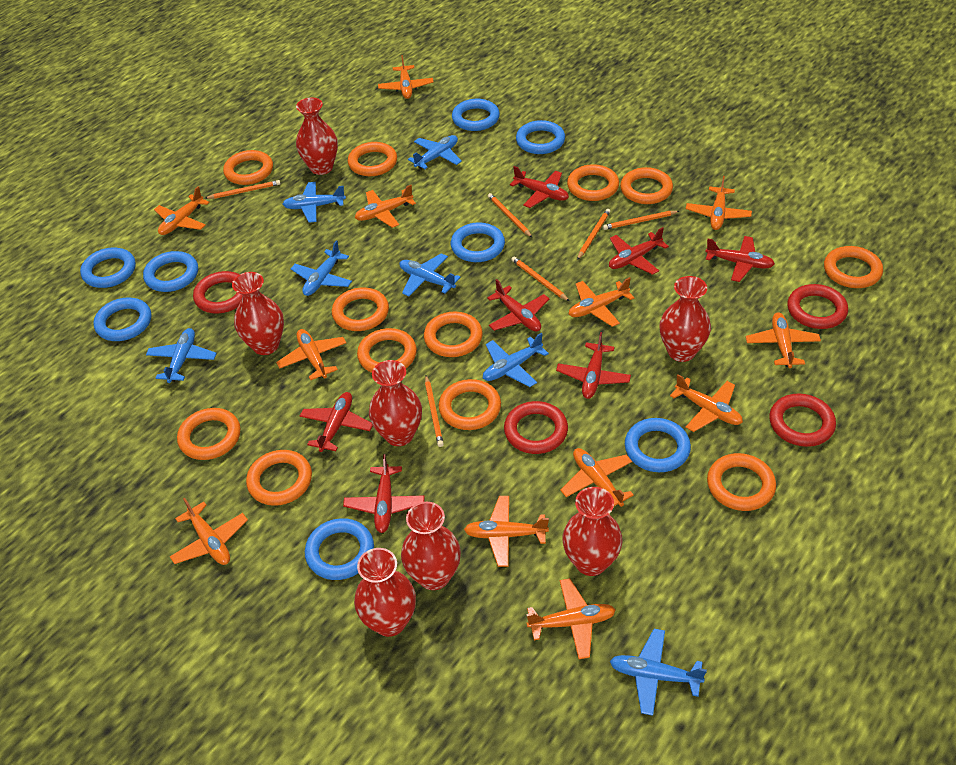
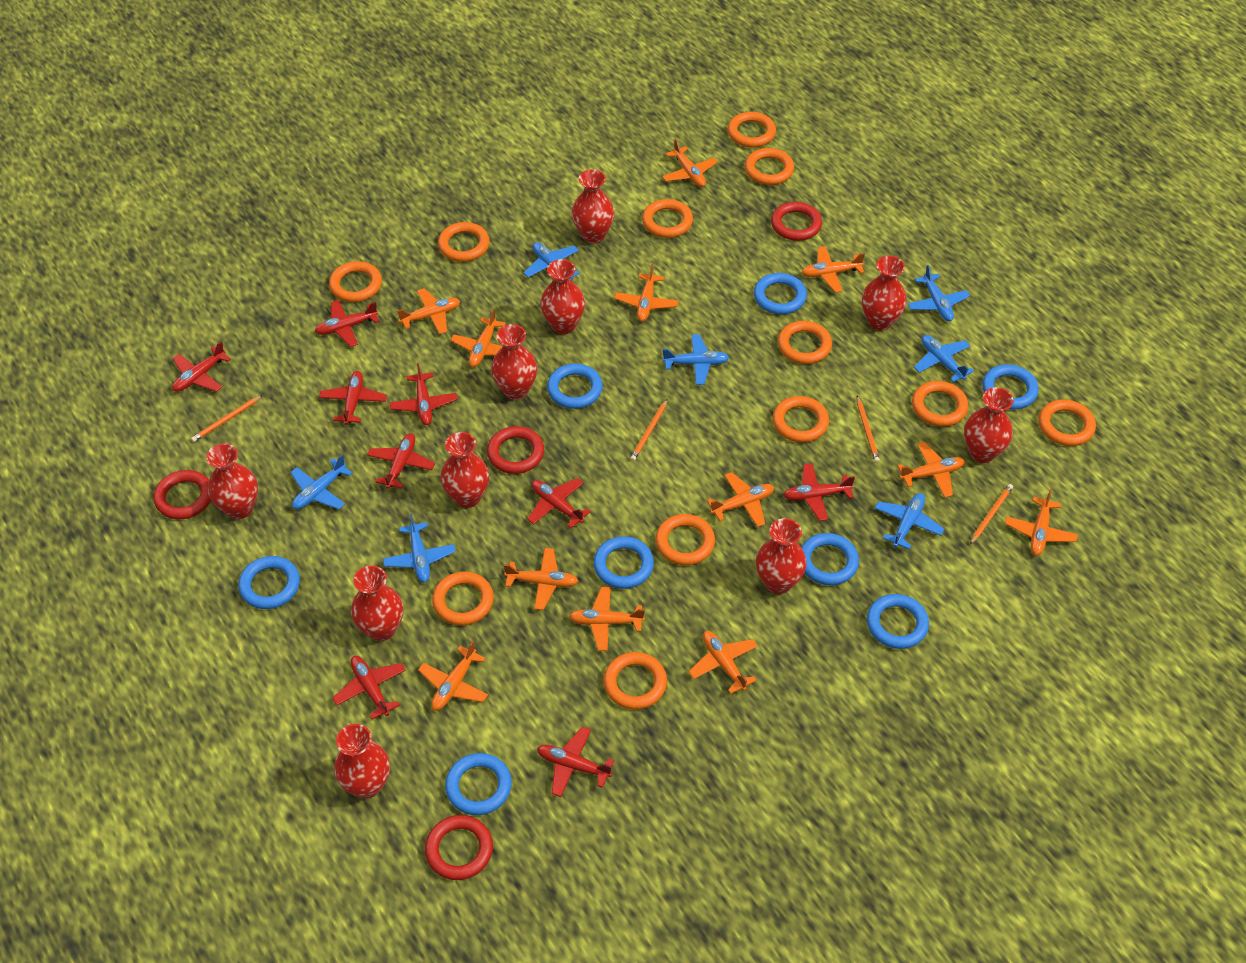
orange pencil: [205,180,281,199] [425,375,444,447] [488,193,532,237] [511,256,569,301] [577,209,611,260] [603,211,679,230] = 6 -> [191,395,263,442] [630,400,667,461] [857,396,880,463] [970,484,1013,544] = 4
red plane: [300,392,373,452] [343,454,425,533] [487,279,549,332] [510,166,569,208] [556,332,631,399] [609,227,669,275] [705,236,775,282] = 7 -> [172,341,231,392] [315,300,379,347] [319,371,387,425] [332,656,406,720] [367,433,435,489] [389,363,458,425] [527,478,591,529] [537,727,614,797] [783,463,855,521] = 9
red vase: [232,272,284,355] [296,98,338,175] [354,548,416,637] [369,360,422,446] [401,502,461,590] [562,487,623,576] [660,276,711,362] = 7 -> [206,443,258,519] [334,724,390,799] [351,566,403,641] [440,432,489,508] [491,324,537,400] [540,259,585,334] [572,169,614,244] [756,518,807,594] [862,256,907,331] [964,387,1014,463] = 10

